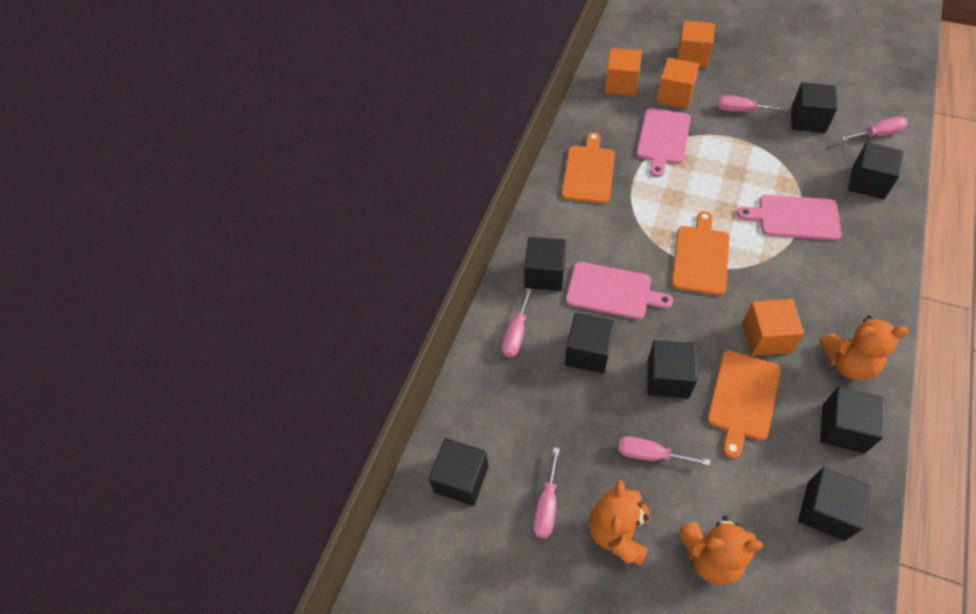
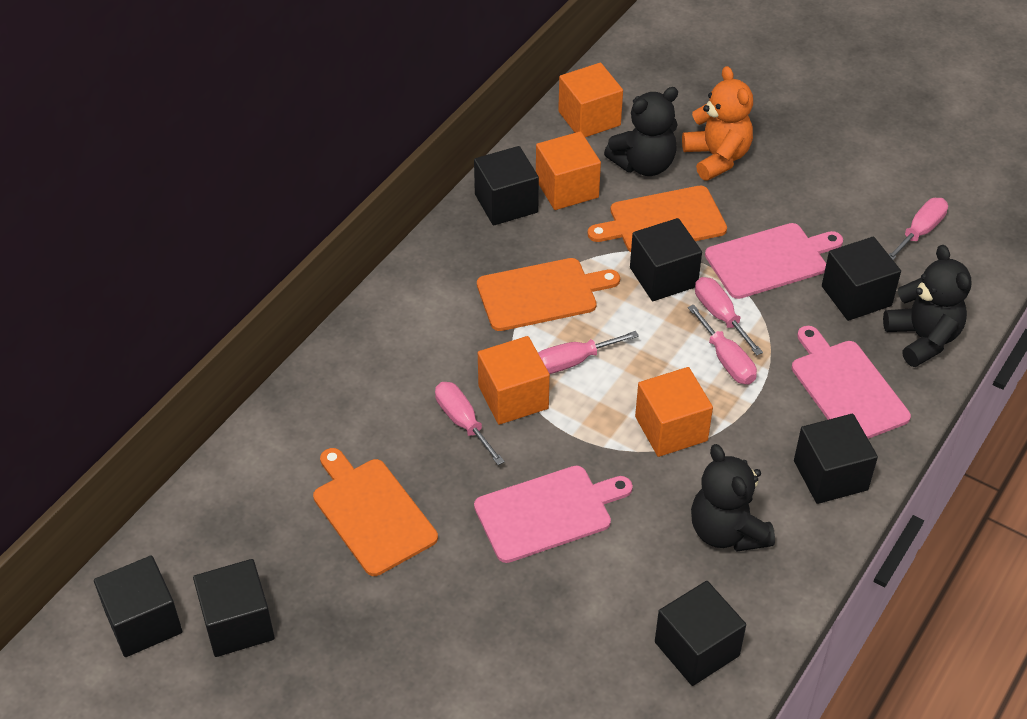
black cube: [429,438,488,506] [524,237,566,291] [565,313,615,374] [648,340,698,399] [791,82,838,133] [798,467,872,541] [820,387,884,453] [848,142,904,199] = 8 -> [94,555,182,657] [193,559,275,657] [474,146,539,225] [630,218,702,301] [655,581,746,686] [794,414,878,504] [822,237,901,321] = 7
black teddy bear: none = 0 -> [604,87,678,176] [691,444,775,552] [883,245,972,367] = 3
orange teddy bear: [589,480,650,566] [680,516,763,585] [819,316,909,380] = 3 -> [682,66,753,181] = 1

